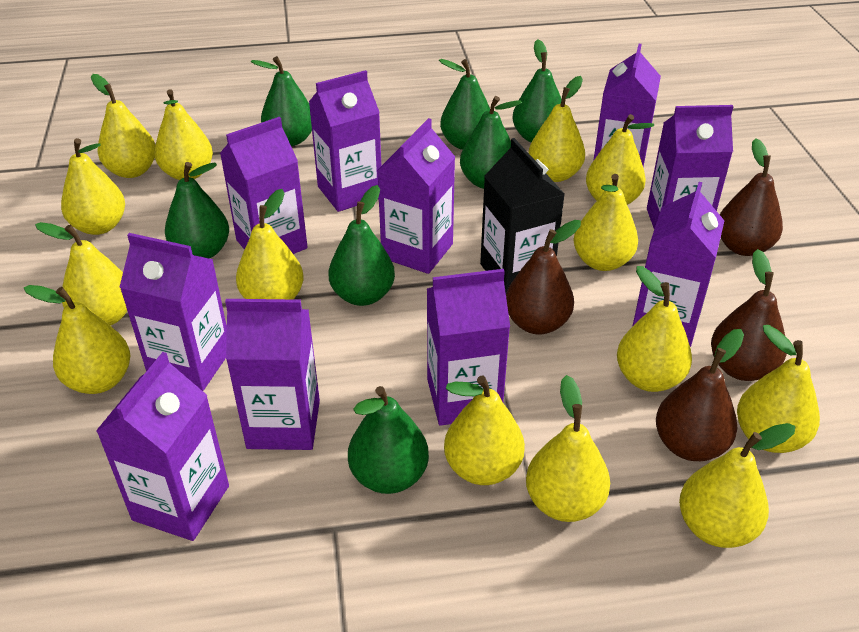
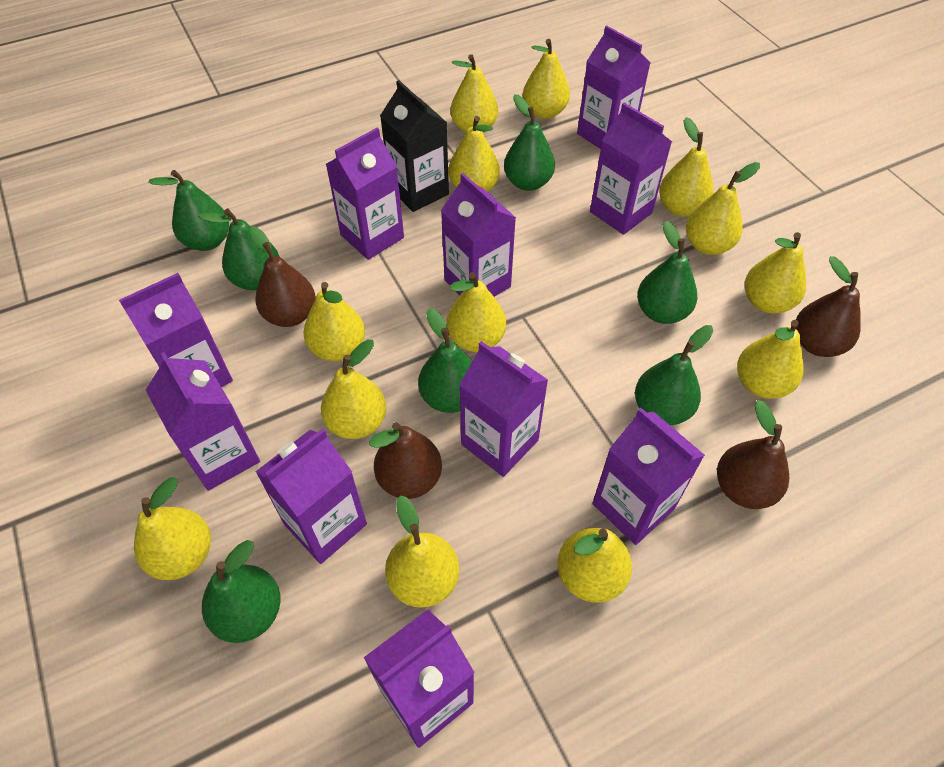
yellow pear: [24,285,130,394] [35,222,127,326] [61,138,125,235] [91,74,155,178] [155,89,213,180] [236,189,304,299] [444,376,525,485] [526,375,610,522] [528,76,585,182] [573,174,638,271] [586,114,654,205] [617,266,692,392] [679,423,795,548] [737,325,820,453] = 14 -> [134,477,211,580] [303,282,365,361] [321,339,387,439] [385,496,459,608] [446,272,506,352] [449,116,500,192] [451,54,498,133] [523,39,570,119] [557,528,632,603] [659,117,713,217] [686,162,760,255] [737,320,804,399] [745,232,806,313] = 13

